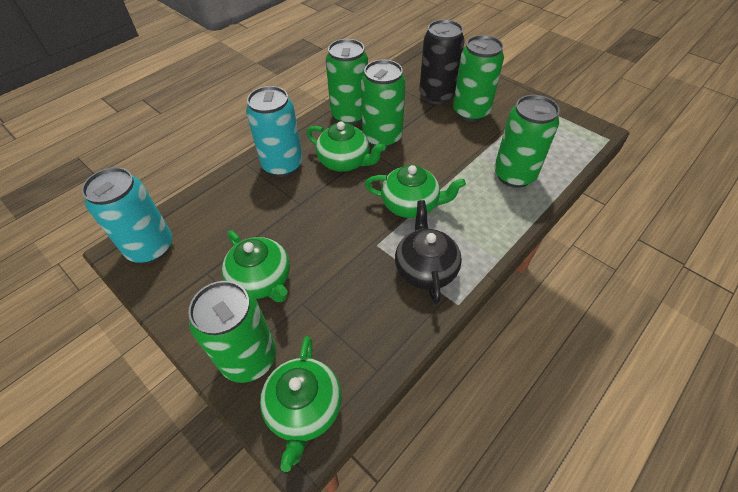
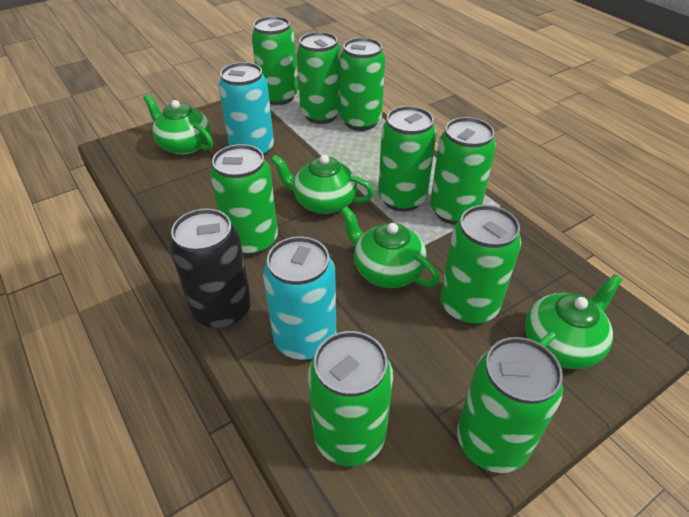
black teapot: [395,200,462,304] = 1 -> none = 0
green can: [188,281,276,383] [326,39,368,125] [361,60,406,148] [453,35,504,122] [494,95,560,188] = 5 -> [210,144,278,256] [252,16,298,105] [297,32,341,124] [308,331,393,466] [340,38,385,131] [378,106,436,212] [430,117,496,225] [440,205,521,325] [457,337,563,473] = 9

